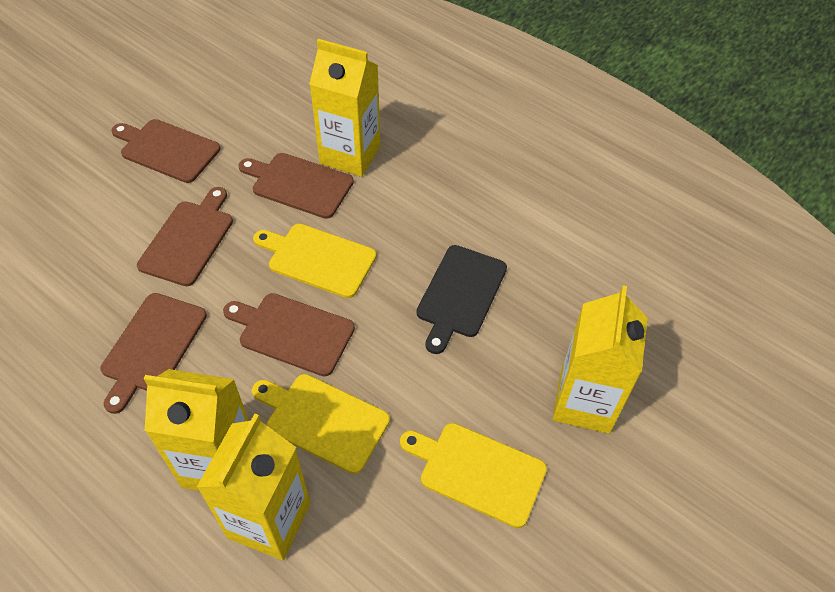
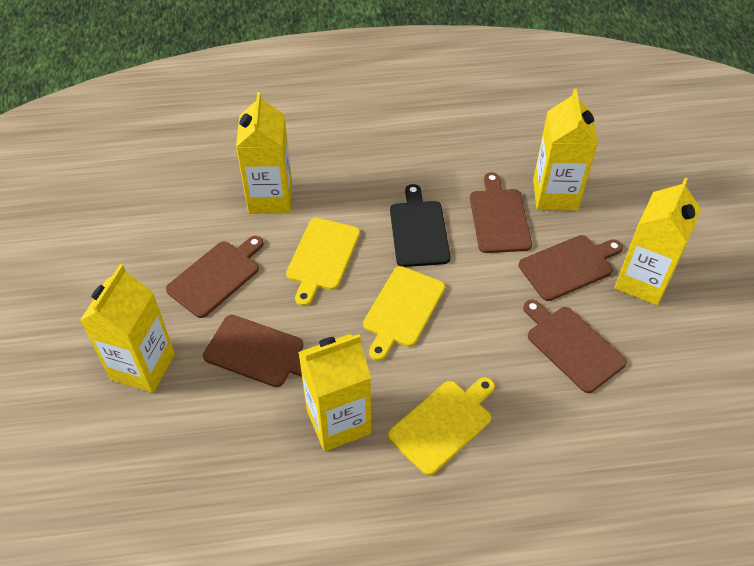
yellow carton: [144,369,249,491] [197,413,310,560] [309,39,380,177] [553,285,648,434] = 4 -> [80,264,175,393] [236,92,292,214] [298,334,371,452] [533,89,598,211] [614,178,701,306] = 5

